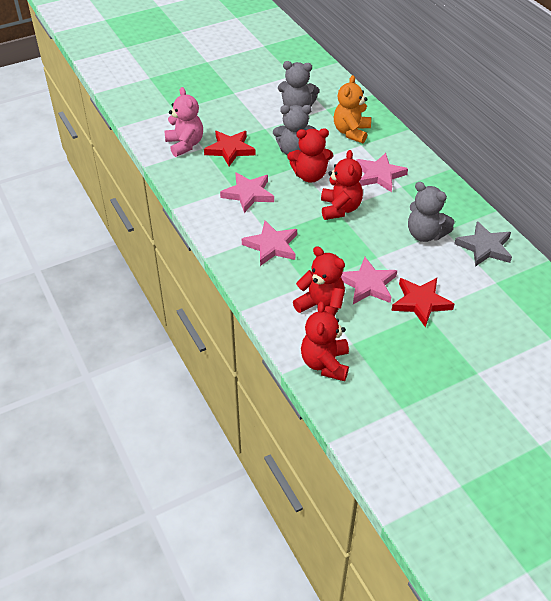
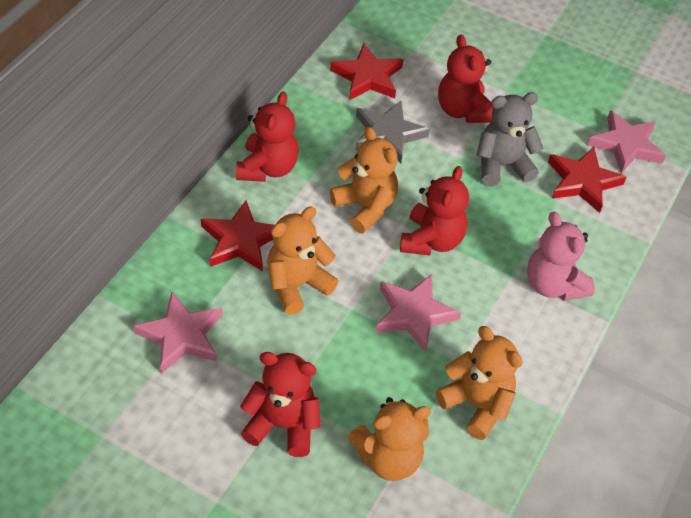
grey teddy bear: [273,105,316,155] [278,61,319,107] [408,182,454,242] = 3 -> [477,92,543,186] = 1
orange teddy bear: [334,75,371,143] = 1 -> [267,207,338,315] [330,127,398,233] [348,397,431,481] [436,326,523,440] = 4
pink star: [220,172,274,213] [242,221,297,266] [341,257,397,304] [356,153,408,192] = 4 -> [133,292,222,373] [375,274,461,352] [587,110,666,174] = 3
red star: [204,131,256,166] [392,278,454,327] = 2 -> [201,200,274,272] [330,43,403,100] [548,147,627,213] = 3

